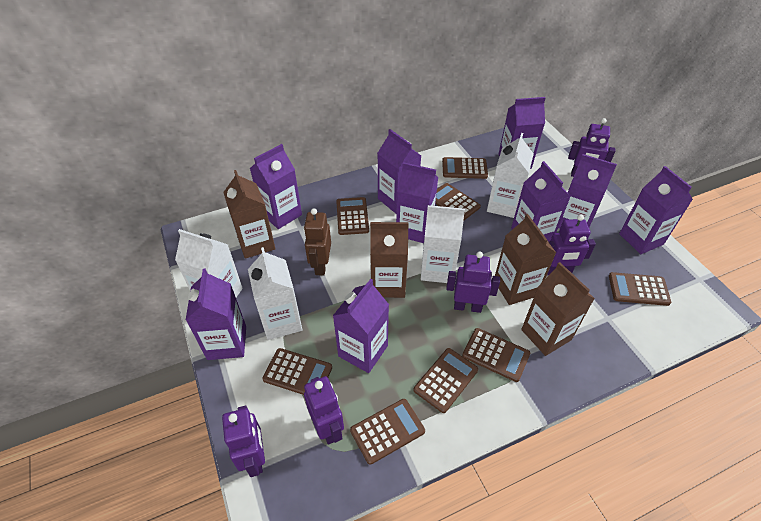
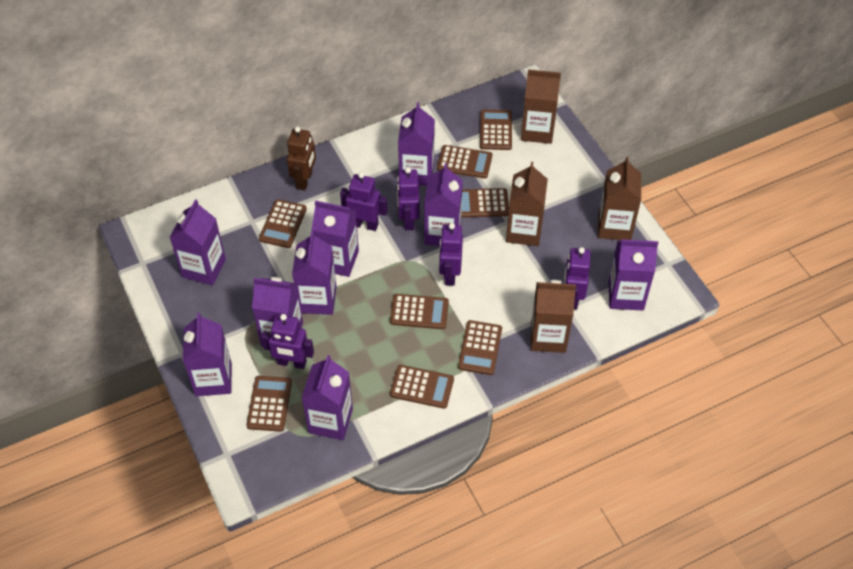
white carton: [175,229,243,297] [248,247,302,340] [421,205,465,283] [487,133,534,218] = 4 -> none = 0

